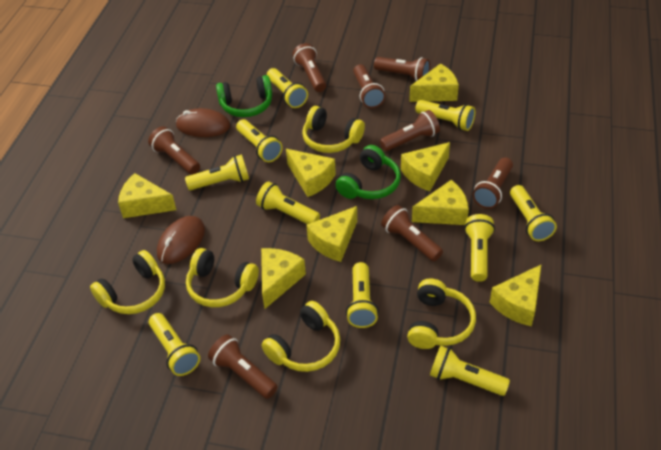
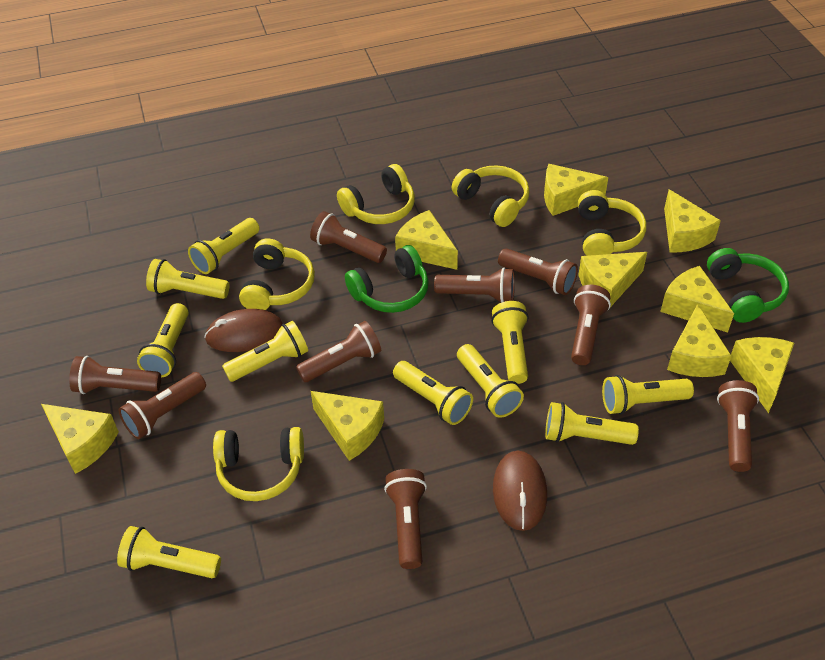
brown flashlight: [148,126,200,175] [208,334,277,399] [293,43,326,92] [353,64,385,108] [374,57,430,81] [380,110,440,151] [381,205,443,261] [473,157,513,209] = 8 -> [69,356,161,394] [118,372,206,439] [296,321,381,382] [310,211,387,263] [384,469,427,569] [434,268,515,303] [498,248,578,295] [571,285,611,365] [717,380,759,472] = 9
yellow cheese: [118,173,176,218] [261,248,306,309] [286,149,336,197] [306,206,357,262] [401,142,450,191] [409,63,459,102] [412,180,469,225] [489,264,542,327] = 8 -> [41,404,119,474] [311,391,384,461] [395,210,458,270] [544,164,608,216] [578,252,647,307] [660,266,734,333] [664,189,721,253] [667,304,732,377] [730,337,794,413] = 9

